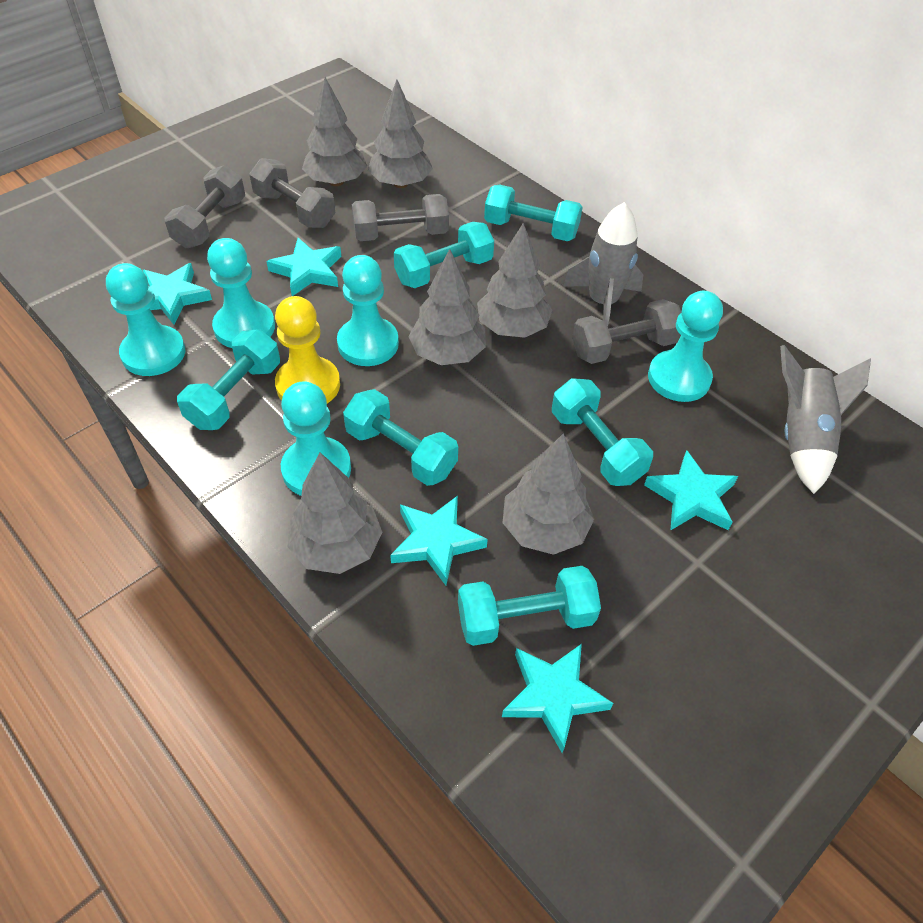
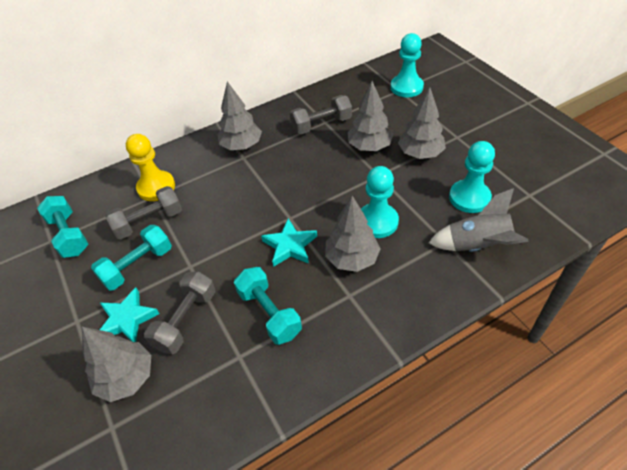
grey dumbbell: [165,165,245,248] [249,158,335,228] [352,194,449,241] [572,299,681,364] = 4 -> [105,186,182,239] [144,272,215,354] [290,95,352,134] = 3
grey rocket: [563,202,643,326] [780,345,871,494] = 2 -> [429,188,529,252] = 1
grey tree: [288,453,382,574] [302,77,367,186] [368,80,433,188] [408,249,486,365] [477,223,552,338] [503,433,594,555] = 6 -> [82,327,151,402] [218,81,262,150] [325,196,381,272] [348,81,393,151] [398,87,446,159] = 5
turquoise dumbbell: [177,329,280,430] [343,389,458,486] [394,222,494,288] [458,566,601,646] [484,184,583,241] [552,378,653,486] = 6 -> [37,196,88,258] [91,225,172,290] [234,267,302,345] = 3
turquoise pawn: [106,263,185,376] [207,238,275,348] [281,381,351,496] [337,255,399,366] [648,291,723,402] = 5 -> [361,166,399,238] [391,33,424,97] [449,141,495,213] = 3
turquoise star: [143,263,212,325] [266,238,341,296] [390,496,488,585] [502,644,613,753] [644,450,738,531] = 5 -> [100,287,159,342] [261,218,317,267] = 2

